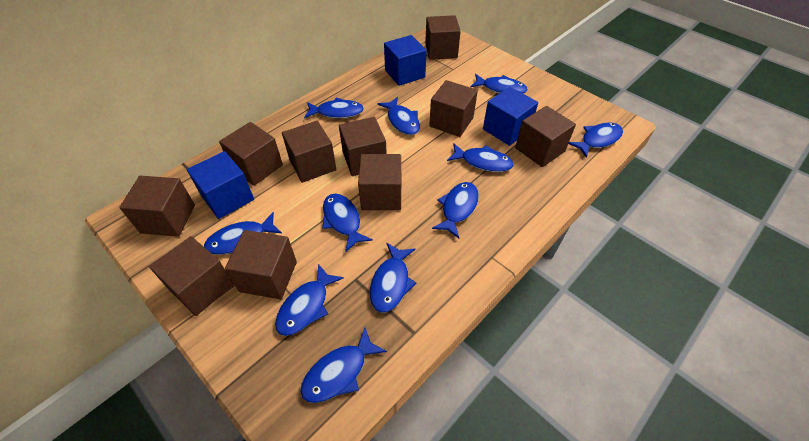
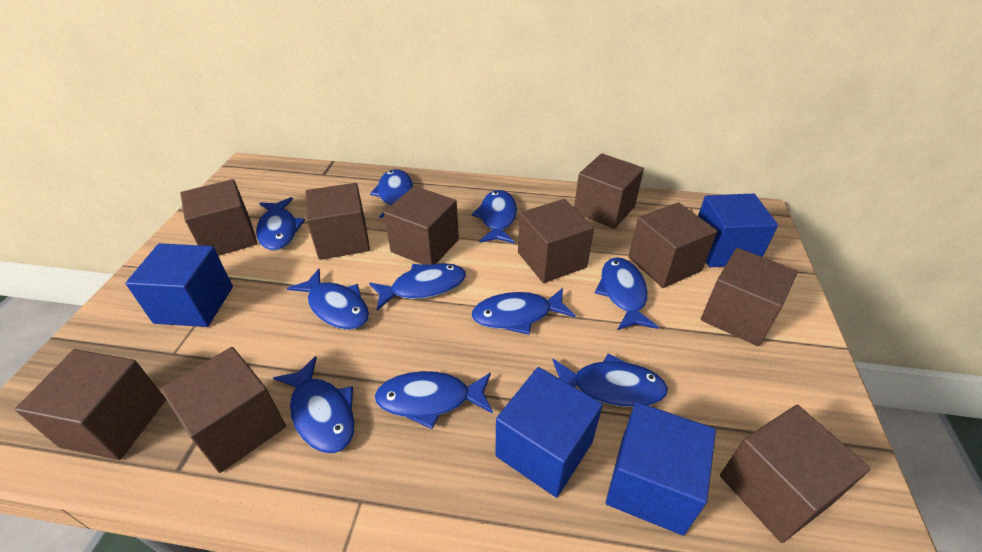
blue cube: [187,151,254,219] [384,35,427,86] [483,87,538,146] = 3 -> [125,243,233,327] [495,367,603,498] [606,402,716,536] [698,193,778,267] = 4
blue fish: [204,212,282,255] [275,264,344,336] [300,327,387,403] [304,97,364,118] [322,194,373,252] [370,243,416,313] [378,97,420,135] [432,182,479,238] [447,144,514,172] [470,74,528,94] [569,122,623,158] = 11 -> [256,197,305,250] [273,356,355,453] [287,269,369,330] [369,263,466,311] [370,169,413,218] [375,371,493,429] [472,190,517,243] [472,288,575,335] [553,353,668,407] [595,257,659,330] = 10

